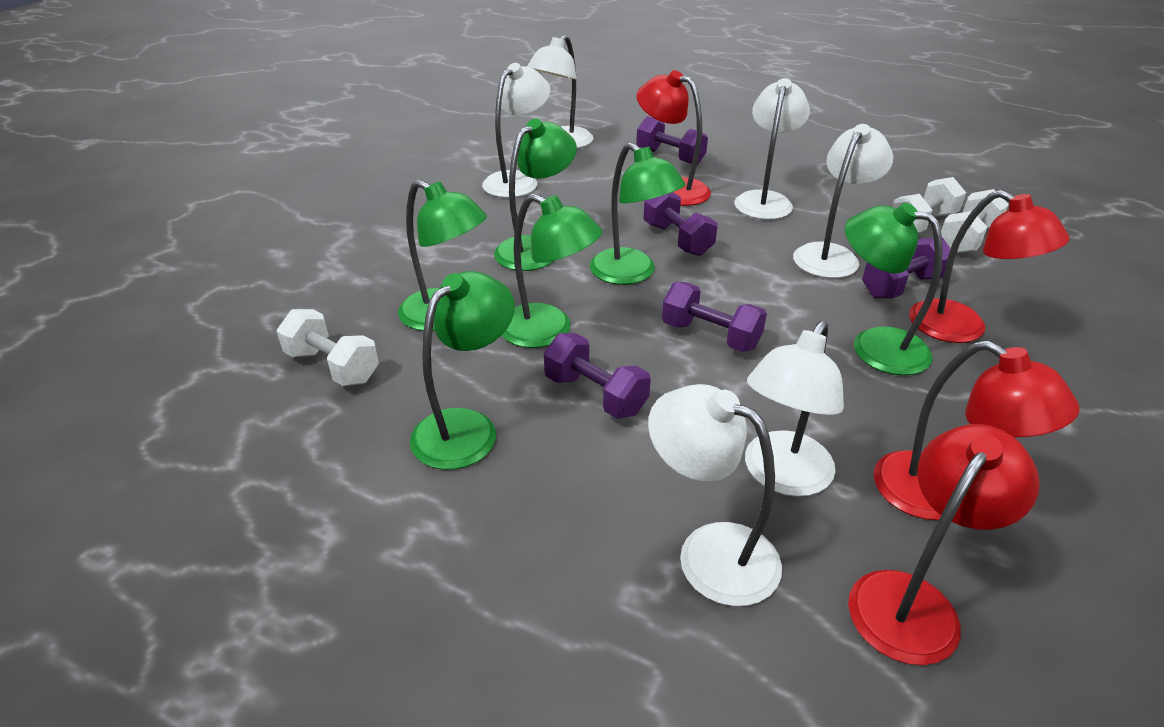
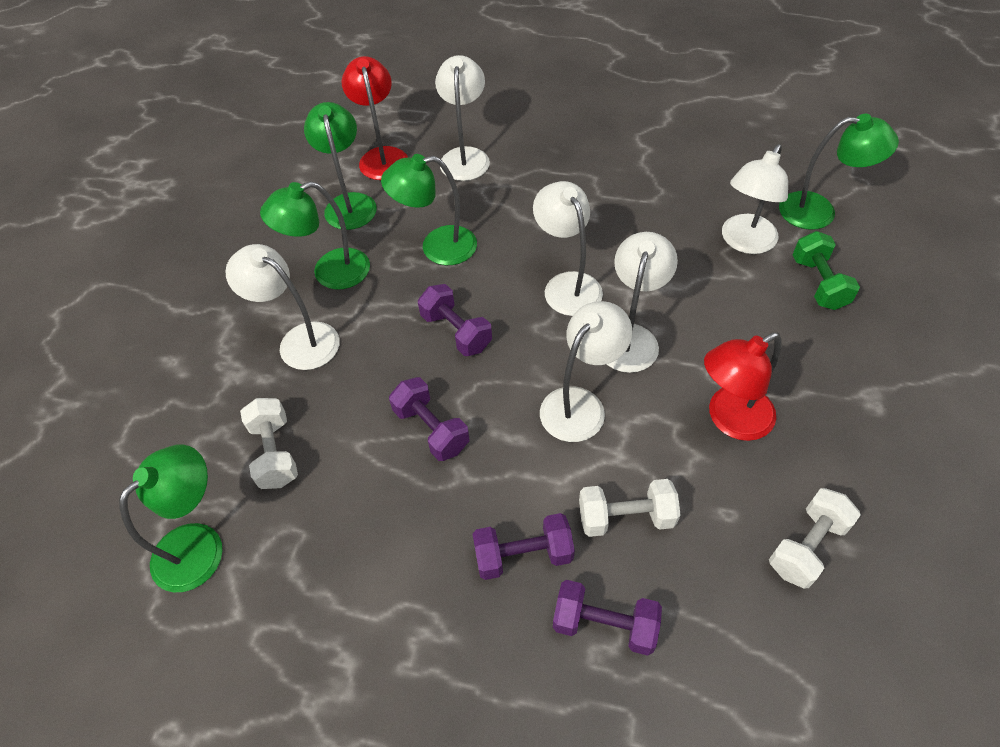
green dumbbell: none = 0 -> [792,231,860,310] = 1
green lamp: [398,180,487,331] [410,271,515,470] [494,119,577,271] [502,194,602,348] [590,143,686,285] [845,203,943,375] = 6 -> [119,444,222,592] [260,181,370,289] [304,102,377,230] [381,154,477,265] [779,114,899,230] = 5
purple dumbbell: [544,333,651,419] [636,116,708,164] [643,192,718,256] [662,282,767,352] [862,237,950,298] = 5 -> [389,377,469,461] [418,284,492,356] [473,513,575,580] [553,580,662,656] = 4
red lamp: [637,70,711,206] [848,424,1040,665] [873,341,1080,520] [909,190,1069,343] = 4 -> [341,56,408,180] [704,333,782,441] = 2

